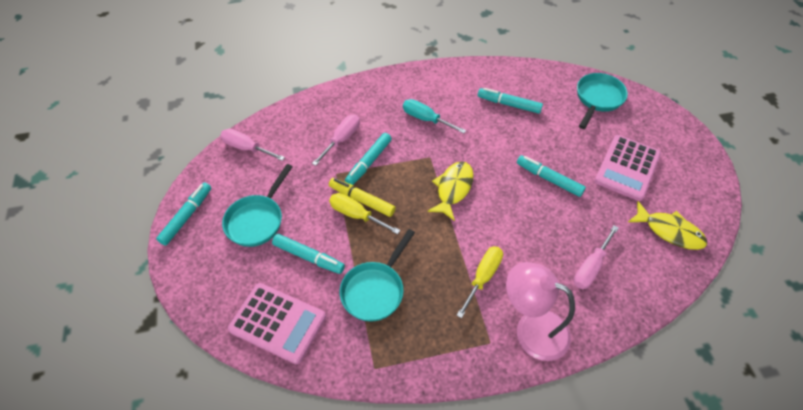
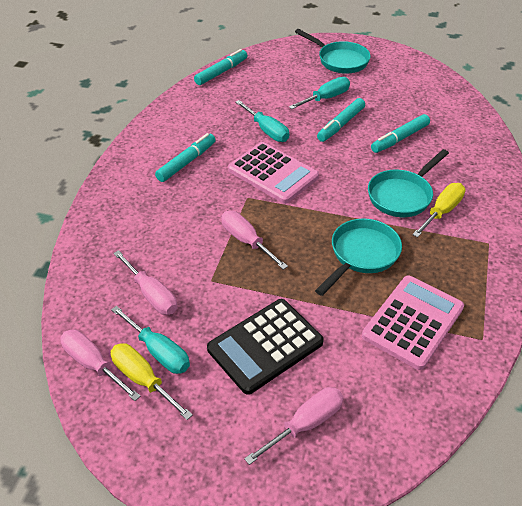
black calculator: none = 0 -> [207,299,324,395] = 1
pink lamp: [506,262,575,361] = 1 -> none = 0
pink screwdriver: [220,129,285,161] [312,115,360,166] [574,225,619,289] = 3 -> [60,329,141,401] [113,250,177,315] [221,211,288,270] [244,387,344,465] = 4
turquoise marker: [156,182,211,245] [272,234,345,274] [345,133,392,185] [478,88,543,114] [517,155,586,197] = 5 -> [155,133,216,182] [194,49,248,85] [317,98,365,142] [371,114,430,153] = 4
turquoise screwdriver: [403,99,466,134] = 1 -> [111,306,190,374] [235,100,289,142] [289,77,350,109] = 3
yellow fish: [427,161,474,221] [628,201,707,250] = 2 -> none = 0
yellow marker: [329,178,396,217] = 1 -> none = 0

